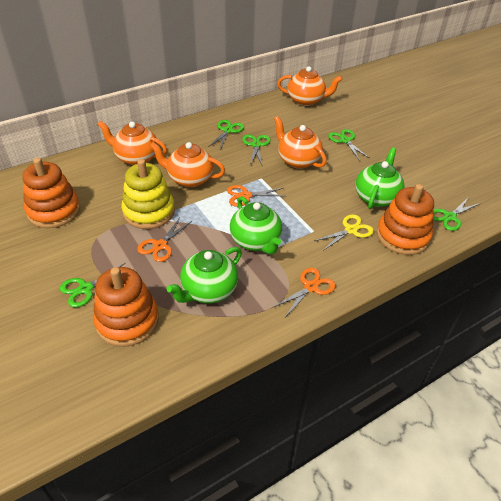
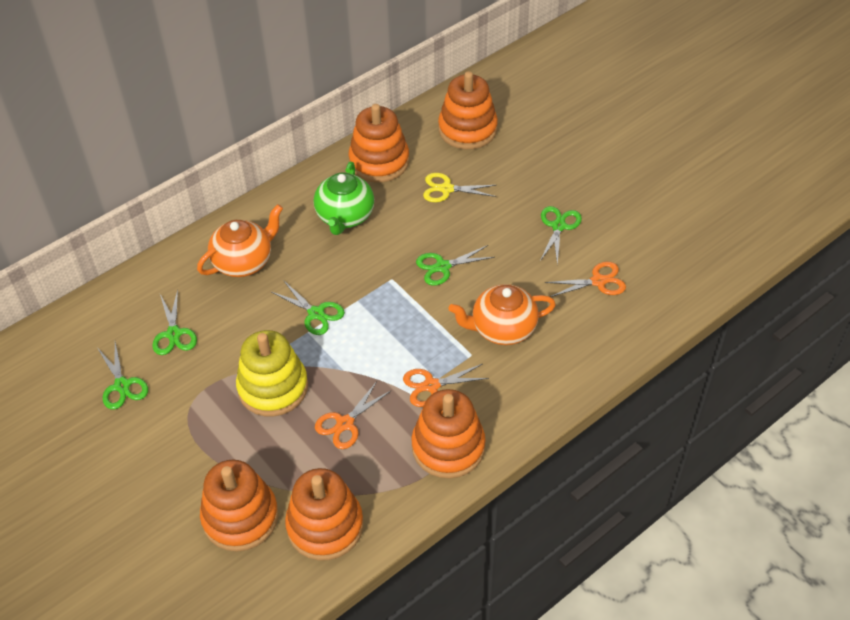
green teapot: [167,247,242,303] [230,196,282,254] [355,147,405,209] = 3 -> [314,162,374,235] = 1
orange stacking toy: [23,158,80,228] [93,267,159,347] [376,184,434,255] = 3 -> [200,460,279,552] [285,468,363,561] [348,104,409,183] [411,389,486,479] [438,71,498,149] = 5
orange teapot: [97,121,167,165] [150,142,225,187] [274,116,327,169] [277,66,342,106] = 4 -> [197,204,283,277] [448,284,556,345] = 2

